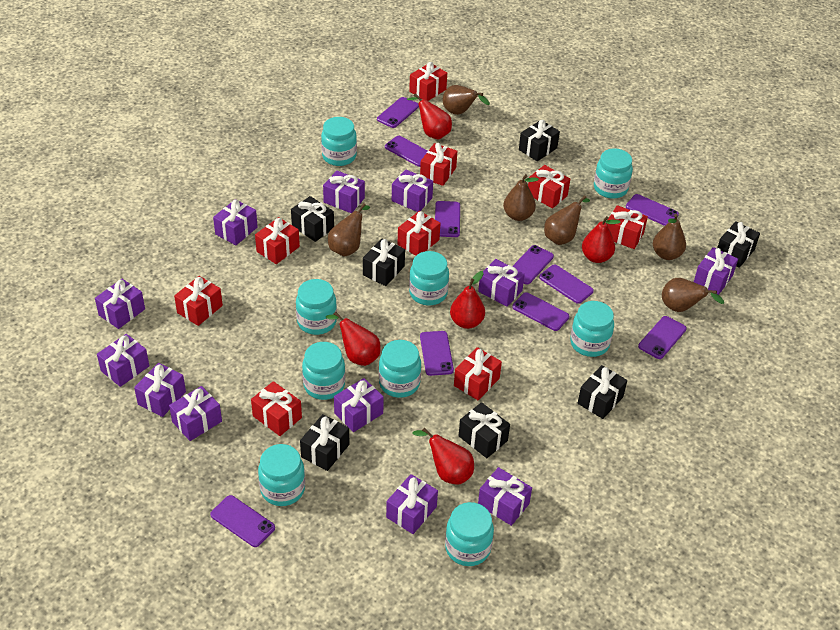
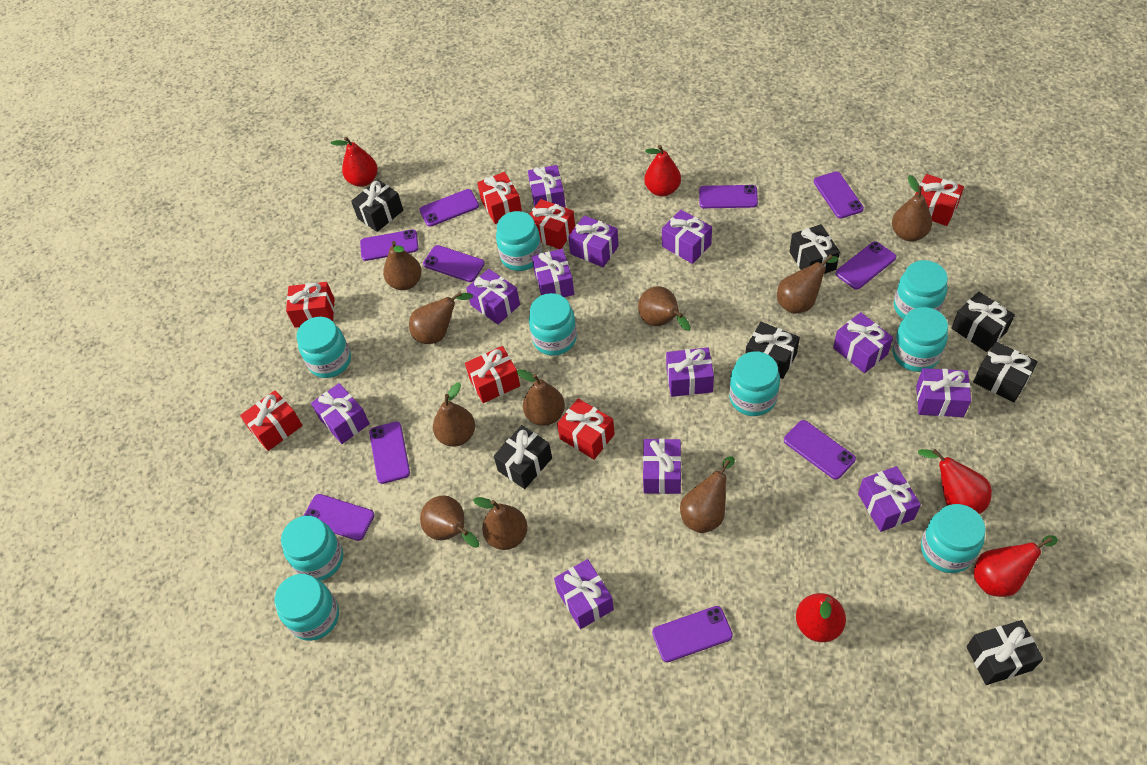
brown pear: [328,203,370,257] [443,85,490,115] [503,174,539,221] [544,195,590,245] [653,214,686,260] [662,278,724,312] = 6 -> [383,241,422,290] [409,292,473,344] [420,495,480,548] [433,382,475,447] [473,497,528,550] [517,369,565,426] [638,286,691,331] [680,456,735,533] [777,255,838,314] [892,175,932,241] = 10
red gift: [174,276,223,326] [251,381,302,436] [255,217,300,264] [398,211,440,256] [409,62,447,101] [420,143,457,186] [454,347,502,400] [528,165,570,209] [607,205,648,249] = 9 -> [240,390,303,451] [286,282,335,328] [465,346,520,403] [477,172,522,224] [529,199,575,249] [557,398,615,459] [915,174,964,226] = 7

